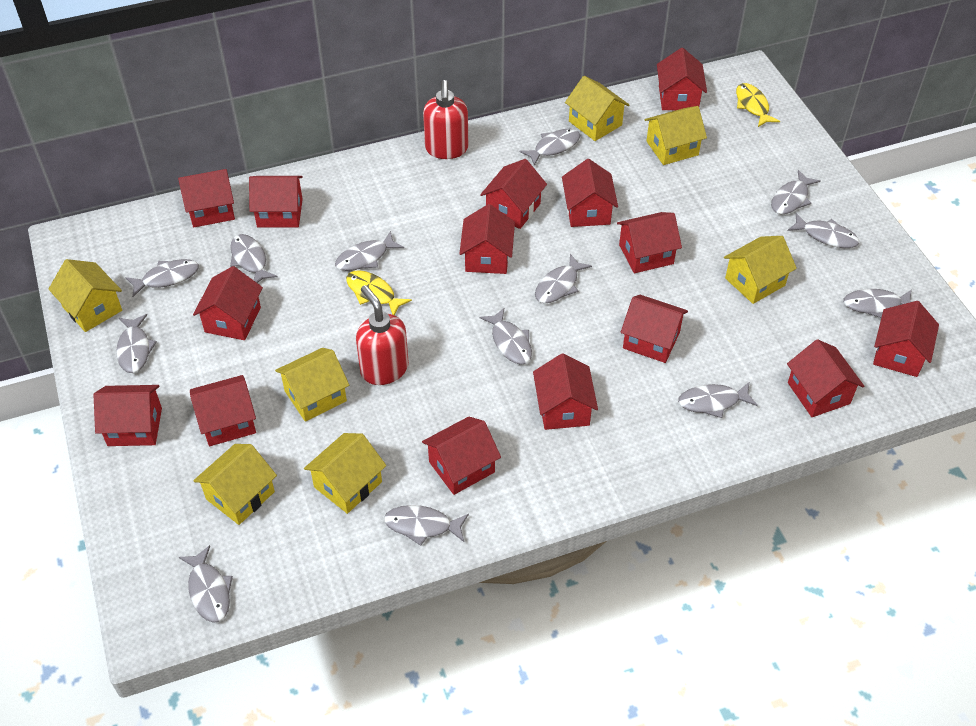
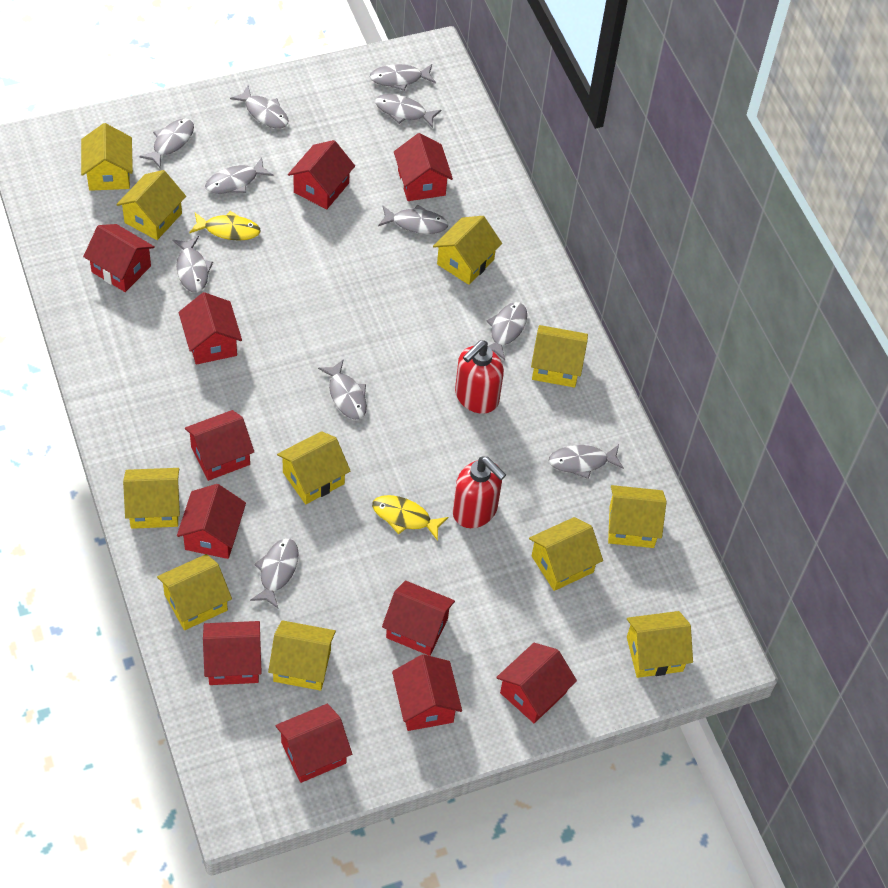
grey fish: [116,314,157,373] [125,259,199,297] [179,545,233,623] [230,234,277,283] [335,231,404,271] [384,505,469,546] [479,308,532,365] [519,129,580,166] [535,254,592,303] [678,382,758,418] [771,170,820,214] [787,213,859,248] [843,289,912,318] = 13 -> [139,119,194,168] [172,236,213,293] [205,157,273,194] [230,86,288,129] [250,538,299,609] [318,359,367,420] [370,64,436,91] [375,94,441,128] [378,205,448,234] [486,302,527,360] [549,445,624,479] = 11
red house: [94,385,162,446] [178,169,235,227] [190,375,256,446] [193,266,263,340] [249,176,303,227] [422,417,501,495] [459,204,515,274] [480,159,547,229] [533,353,598,430] [562,159,618,227] [617,212,682,273] [621,295,688,363] [657,48,707,110] [787,339,864,417] [873,301,939,377] = 15 -> [83,224,155,292] [177,484,246,559] [179,292,242,365] [185,410,254,481] [203,621,262,685] [275,704,352,783] [288,140,355,209] [382,580,455,656] [392,654,462,731] [394,133,453,201] [496,643,577,723] = 11
yellow house: [48,259,122,332] [193,444,277,525] [275,348,349,422] [304,433,386,514] [565,76,629,141] [645,106,707,165] [724,236,797,304] = 7 -> [81,123,133,191] [116,170,186,240] [123,468,180,529] [157,554,232,630] [268,620,336,691] [277,431,351,504] [433,216,502,285] [529,517,603,591] [531,325,588,388] [608,485,666,548] [627,611,693,678] = 11

